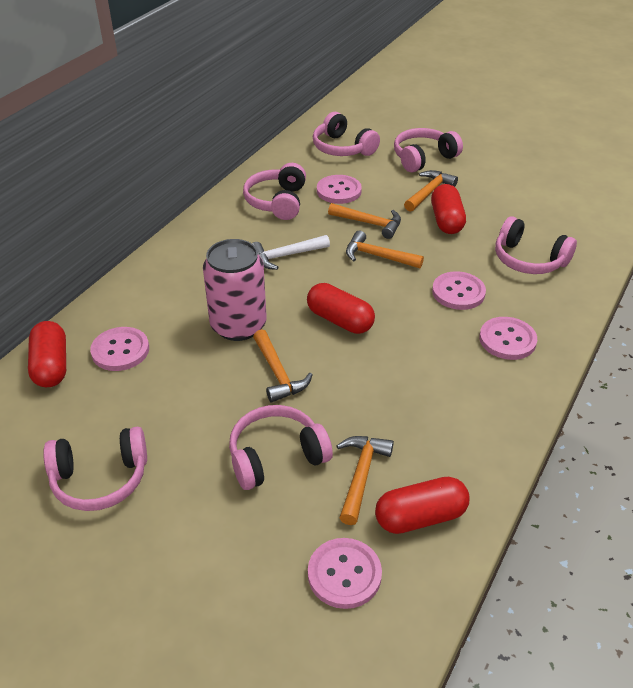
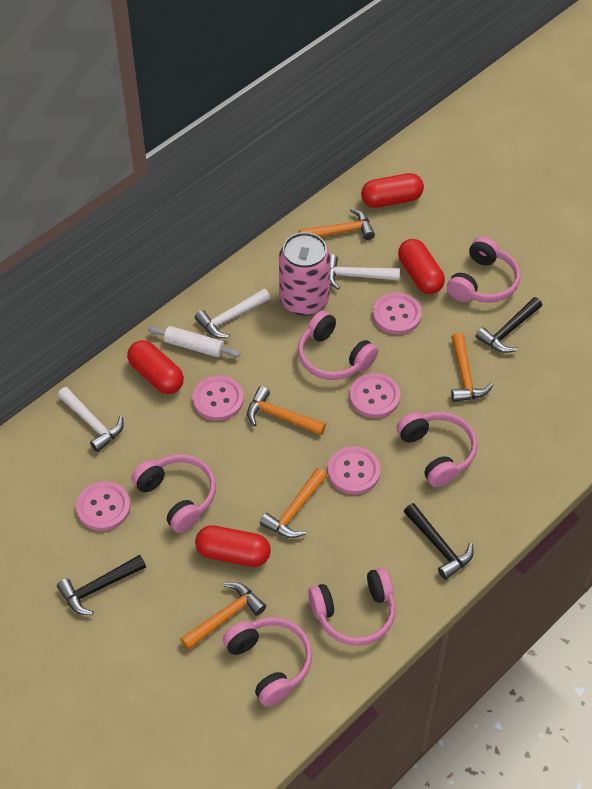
black hammer: none = 0 -> [57,555,146,615] [404,503,474,580] [476,297,542,353] = 3
white hammer: [252,235,330,270] = 1 -> [58,387,124,452] [195,289,270,338] [330,254,400,290] = 3
white rolling pin: none = 0 -> [148,326,241,357] = 1

